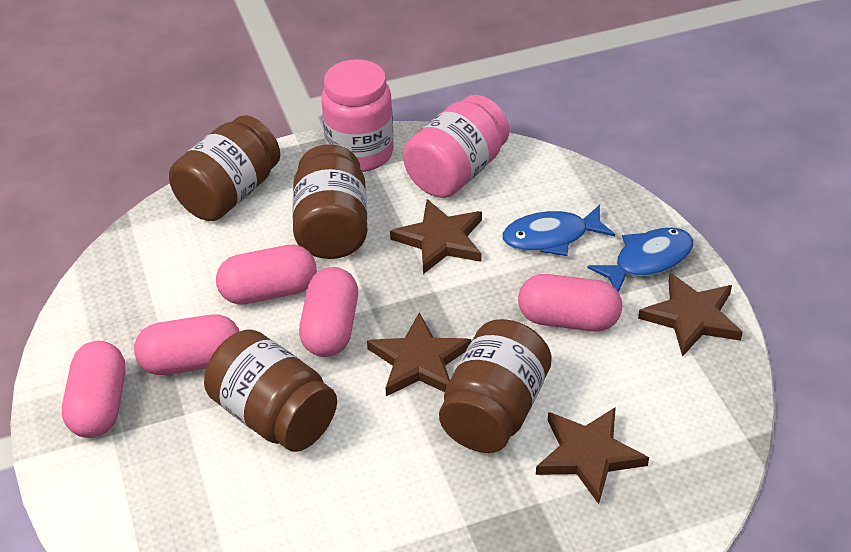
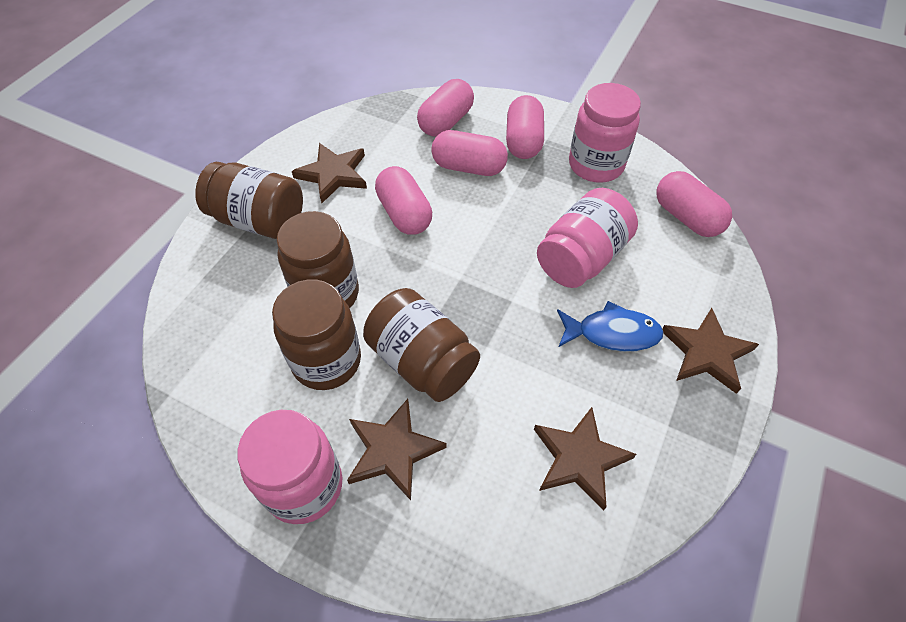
blue fish: [502,205,615,256] [587,228,693,292] = 2 -> [557,301,664,352] = 1
pink jar: [321,59,394,172] [403,95,509,198] = 2 -> [237,410,343,524] [537,188,638,288] [569,83,641,183] = 3

